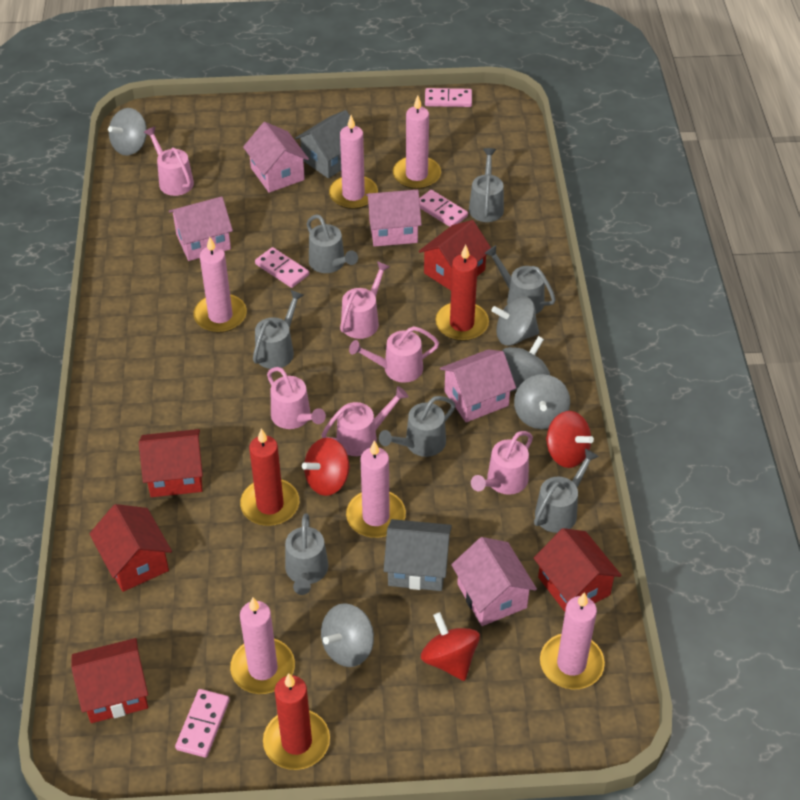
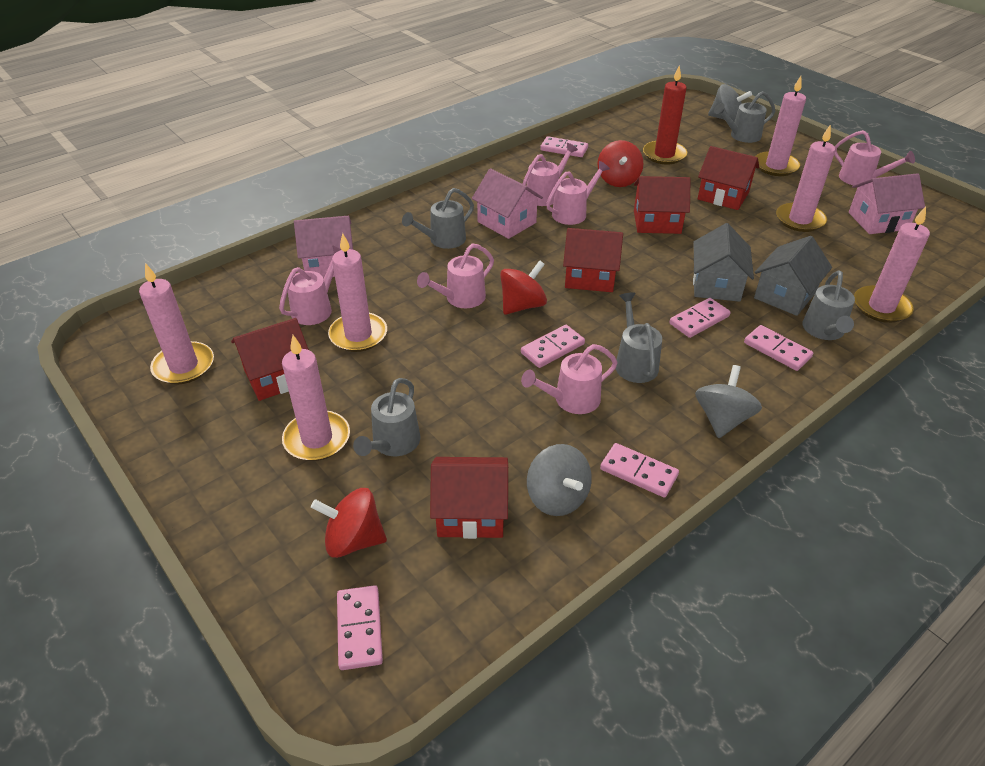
grey spinning top: [108,108,147,156] [321,603,374,667] [492,296,539,346] [502,336,550,392] [514,374,570,429] = 5 -> [527,444,592,516] [695,365,762,438] [708,84,752,121] = 3
grey watering can: [253,290,304,369] [285,513,328,595] [307,214,358,273] [379,396,455,457] [469,148,504,222] [484,245,556,314] [534,449,599,533] = 7 -> [353,378,421,456] [402,188,474,249] [616,292,662,383] [714,91,775,143] [802,270,855,340] = 5
pink domino: [175,689,230,758] [255,247,309,288] [419,190,468,227] [425,88,472,107] = 4 -> [337,585,383,670] [521,325,585,368] [540,136,588,157] [600,443,679,498] [669,298,731,338] [744,325,813,371] = 6
pink house: [169,196,233,261] [243,122,309,193] [365,190,422,247] [440,349,516,422] [451,537,537,626] = 5 -> [294,216,353,278] [472,168,543,239] [849,173,925,234] = 3
red candle: [240,429,299,526] [263,673,330,770] [436,245,489,341] = 3 -> [643,65,687,164] = 1

